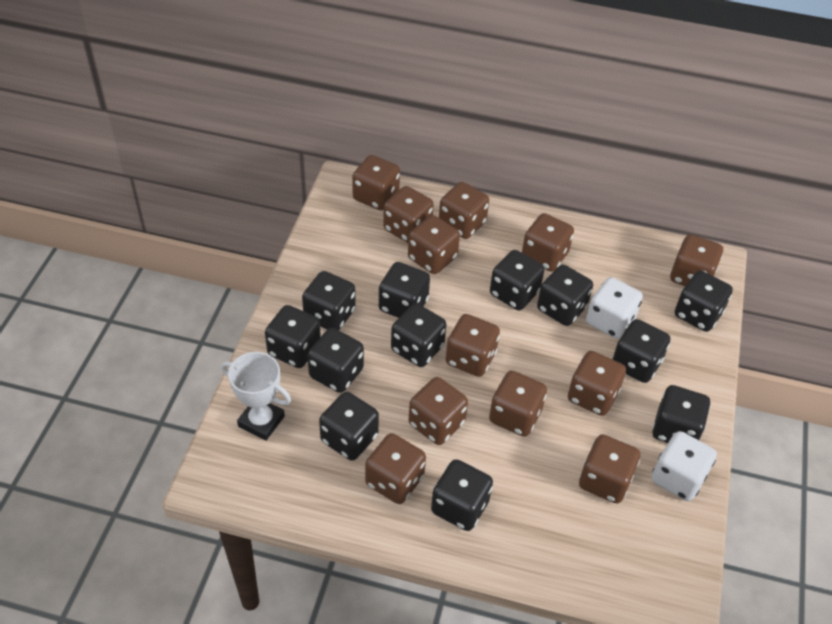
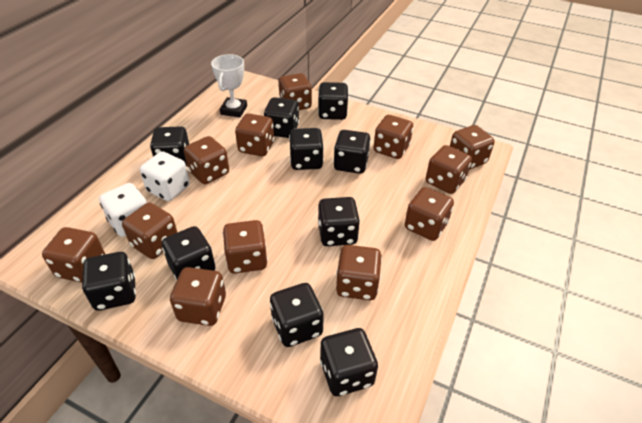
black dice: [265,305,321,368] [302,271,356,330] [307,328,364,393] [319,392,379,461] [379,262,430,318] [391,303,446,367] [431,459,493,531] [490,250,544,310] [537,265,593,326] [612,319,670,383] [652,385,710,443] [675,271,733,332] = 12 -> [82,252,136,311] [150,126,189,166] [162,226,215,281] [264,97,299,138] [270,283,324,347] [289,128,324,170] [318,82,348,120] [318,197,360,246] [320,328,378,396] [333,130,371,174] = 10

